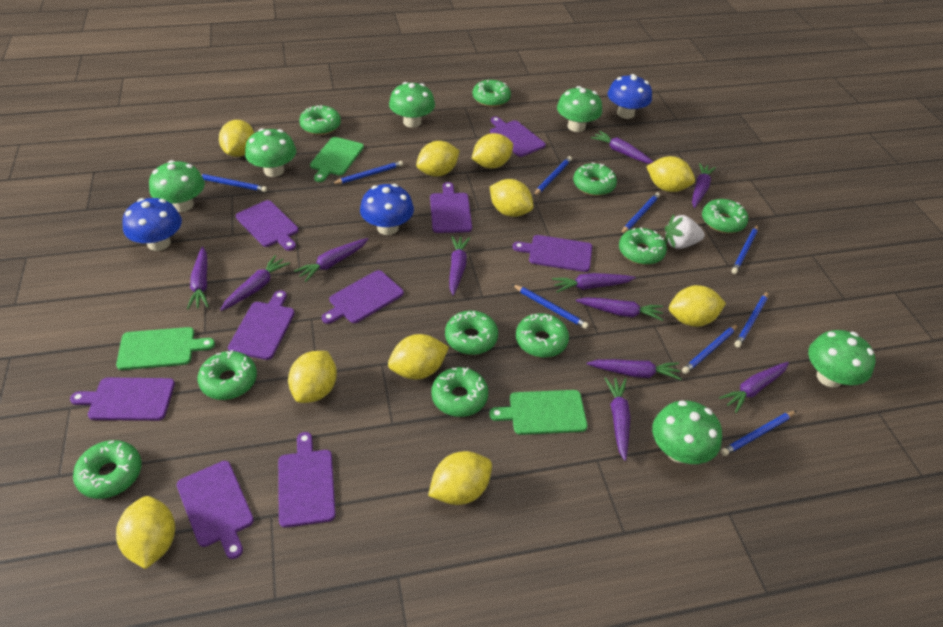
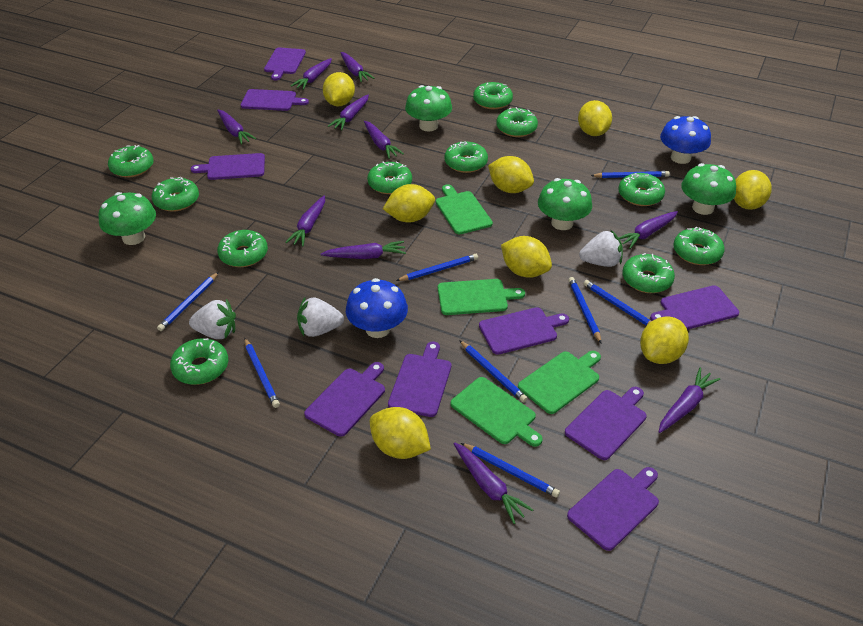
blue mushroom: [122,198,182,251] [360,184,414,235] [608,74,652,119] = 3 -> [346,278,408,338] [660,116,711,164] = 2
blue pencil: [201,174,267,192] [332,161,403,184] [512,284,589,329] [533,156,572,196] [621,192,660,235] [682,324,738,374] [721,411,796,456] [731,225,758,274] [734,291,768,347] = 9 -> [157,272,219,331] [244,338,280,408] [396,254,478,281] [459,340,528,402] [461,443,560,498] [568,277,601,343] [583,280,651,326] [591,171,670,178] = 8
green cutting board: [116,327,215,370] [310,137,364,182] [489,390,587,435] = 3 -> [436,184,493,234] [438,279,525,315] [451,377,543,447] [518,351,601,414] = 4
green donut: [73,440,142,499] [198,350,257,400] [299,105,341,135] [431,367,488,417] [445,311,498,355] [473,80,511,107] [516,313,569,358] [573,163,617,196] [619,227,667,265] [702,199,748,233] = 10 -> [108,145,154,177] [152,177,199,212] [170,338,228,385] [217,230,268,267] [367,161,412,194] [444,141,488,173] [473,82,513,109] [496,107,538,137] [618,173,665,206] [622,253,675,293] [673,227,725,265] = 11
green mushroom: [149,160,205,212] [245,128,296,177] [389,82,435,128] [557,86,602,132] [652,400,722,464] [808,330,875,388] = 6 -> [98,192,156,245] [405,85,452,131] [538,178,592,230] [681,163,736,215] = 4
purple carrot: [187,247,209,310] [220,255,290,311] [294,238,368,282] [449,236,470,296] [552,273,636,293] [576,297,663,321] [587,359,682,380] [591,131,653,164] [604,377,631,461] [692,163,716,208] [719,362,789,413] = 11 -> [217,110,256,145] [285,195,325,246] [291,58,332,90] [321,241,406,259] [328,95,369,130] [340,52,374,82] [364,121,404,159] [454,443,533,524] [618,211,678,249] [659,368,720,433] = 10
white strawberry: [665,214,705,249] = 1 -> [189,299,236,339] [297,297,344,337] [579,230,623,267] = 3
yellow lemon: [116,496,175,569] [219,120,254,157] [288,351,337,403] [388,334,449,380] [416,141,460,177] [428,451,492,505] [471,133,513,169] [490,179,533,217] [646,156,695,192] [669,285,726,327] = 10 -> [323,72,355,106] [370,407,431,459] [383,184,435,223] [488,156,534,193] [501,236,552,278] [578,100,612,136] [640,316,689,364] [734,170,772,210] = 8

